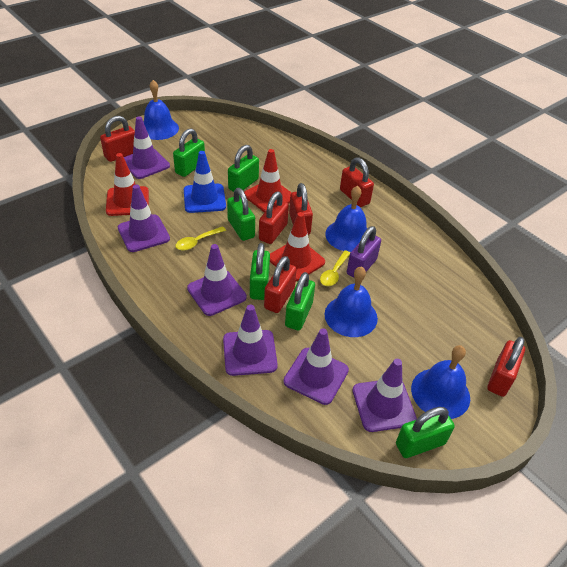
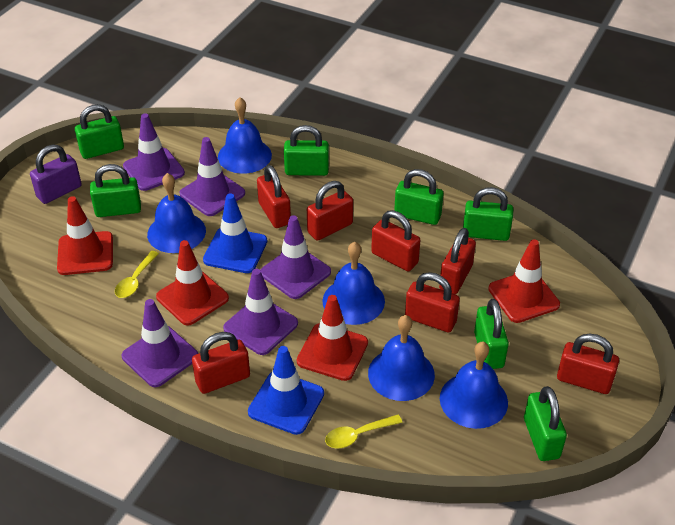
blue bell: [143,80,179,140] [324,266,378,337] [325,186,367,252] [411,345,470,419] = 4 -> [147,173,206,253] [218,97,272,174] [322,242,385,325] [368,315,435,401] [440,342,508,429] = 5
blue traffic cone: [184,151,226,213] = 1 -> [203,193,267,273] [248,346,324,435] = 2
green padlock: [173,128,205,177] [227,188,255,241] [228,145,259,192] [250,243,270,300] [285,272,315,331] [396,407,455,458] = 6 -> [75,104,124,159] [90,164,141,217] [284,125,329,176] [394,169,444,225] [463,187,513,241] [474,299,509,369] [524,386,567,461] = 7
purple traffic cone: [118,185,170,252] [124,116,170,179] [187,244,247,316] [223,305,278,376] [283,328,349,405] [353,359,417,432] = 6 -> [122,299,198,387] [123,114,185,191] [179,137,245,216] [223,269,298,355] [260,215,331,299] = 5
red padlock: [100,116,135,162] [259,192,289,244] [264,256,297,313] [289,183,313,235] [340,157,374,207] [487,337,525,397] = 6 -> [192,332,250,394] [257,165,291,228] [307,181,353,241] [371,210,420,271] [405,272,460,332] [439,228,476,294] [557,334,619,394] = 7
red traffic cone: [106,153,149,216] [244,149,292,213] [270,212,325,281] = 3 -> [57,196,113,275] [156,240,229,326] [297,295,368,381] [488,239,560,323] = 4

